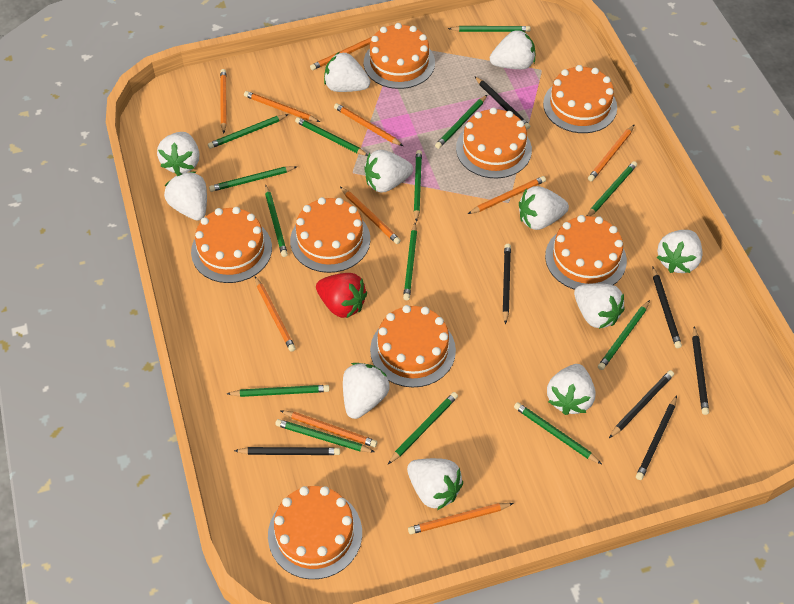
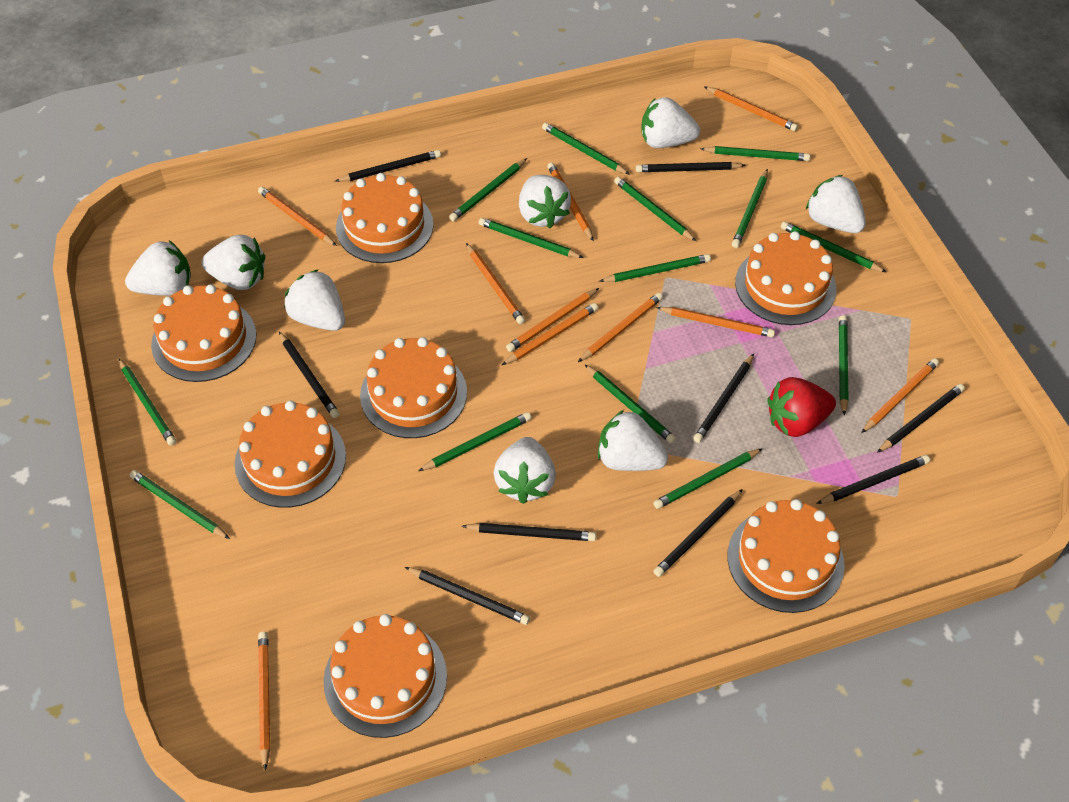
black pencil: [234,447,340,455] [475,76,530,129] [503,244,511,324] [609,370,674,438] [636,396,677,480] [652,267,682,348] [692,326,709,415] = 7 -> [279,332,339,418] [336,150,441,182] [405,567,530,625] [462,523,596,541] [636,162,746,172] [653,489,743,577] [693,354,754,443] [816,455,930,504] [877,384,965,453] = 9
orange cake: [191,207,272,283] [268,486,362,579] [290,197,370,273] [364,23,435,89] [370,305,456,388] [456,107,532,178] [543,65,617,133] [545,215,627,290] = 8 -> [151,284,256,382] [235,400,346,508] [323,614,447,738] [336,173,433,263] [360,337,467,438] [728,499,845,613] [735,231,836,325] = 7
white strawberry: [157,132,200,175] [164,172,207,221] [324,52,370,92] [343,363,390,419] [364,150,413,193] [407,458,463,510] [490,30,535,69] [519,186,569,230] [547,364,596,415] [574,283,625,329] [657,230,703,273] = 11 -> [125,240,191,296] [201,235,265,290] [284,269,345,331] [493,437,556,504] [519,175,571,228] [598,410,668,471] [641,97,700,148] [806,175,866,233] = 8

